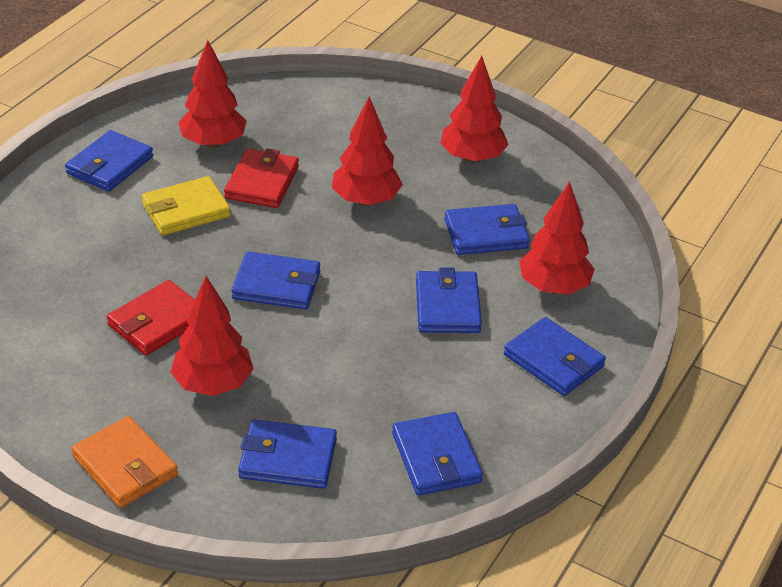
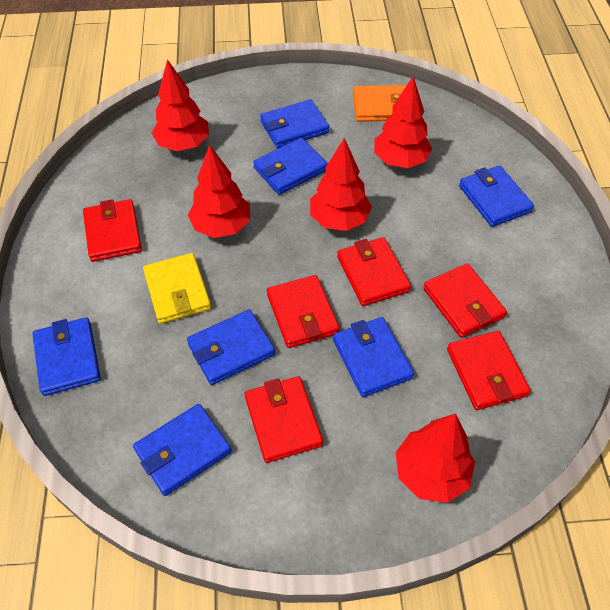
red wallet: [107,280,195,355] [224,148,299,208] = 2 -> [83,199,142,262] [245,376,323,463] [267,275,339,348] [337,237,411,306] [423,263,507,338] [447,331,531,410] = 6

